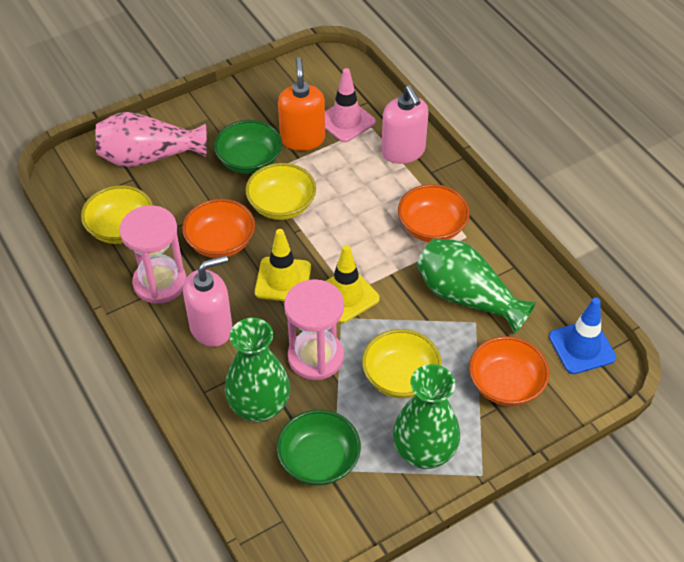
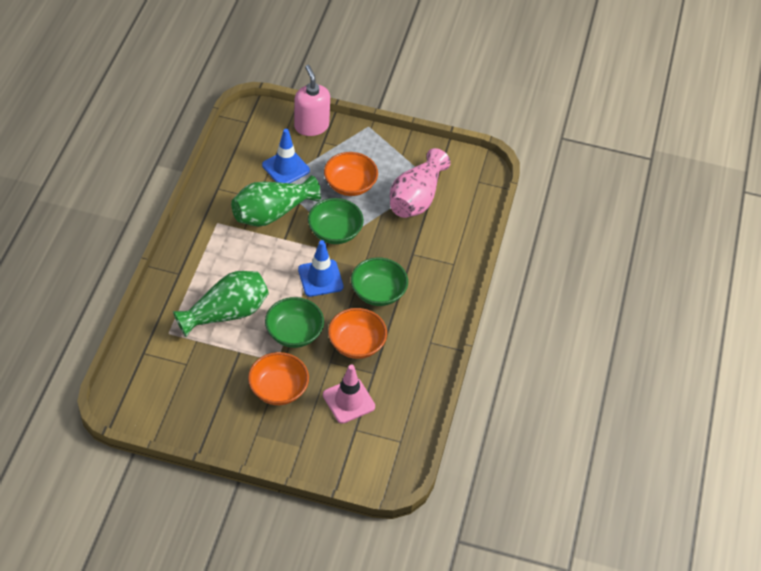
blue traffic cone: [549,298,616,374] = 1 -> [262,129,310,183] [298,240,344,297] = 2
green bowl: [214,120,282,174] [277,410,361,486] = 2 -> [265,297,324,348] [308,198,364,244] [351,257,408,306] = 3
green vase: [225,318,290,422] [393,364,460,469] [417,238,536,334] = 3 -> [173,271,269,337] [231,175,321,227] = 2
orange soap dispenser: [278,57,325,151] = 1 -> none = 0
pink hourglass: [120,205,186,304] [284,279,344,380] = 2 -> none = 0
pink soap dispenser: [183,255,233,347] [381,85,428,164] = 2 -> [294,65,330,136] = 1
yellow bowl: [81,185,153,244] [245,163,316,220] [362,329,442,398] = 3 -> none = 0
yellow traffic cone: [255,229,311,301] [326,245,380,323] = 2 -> none = 0

